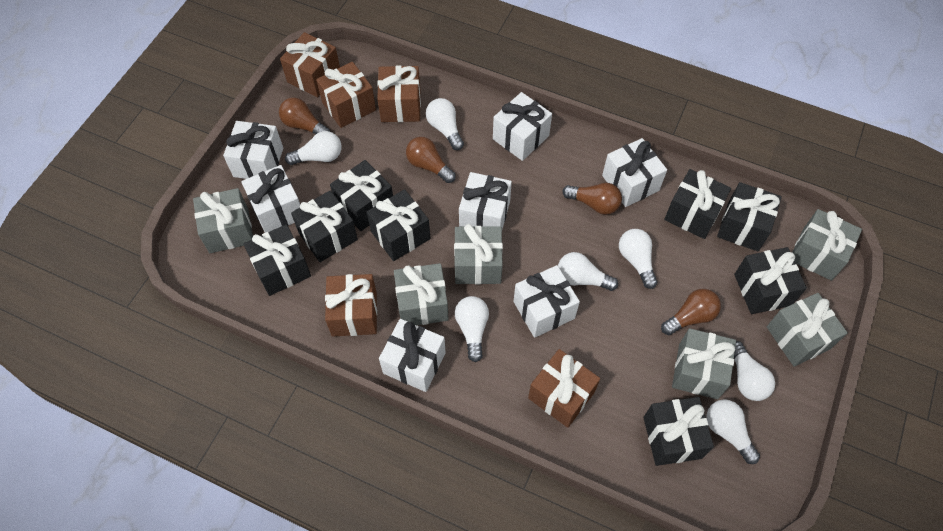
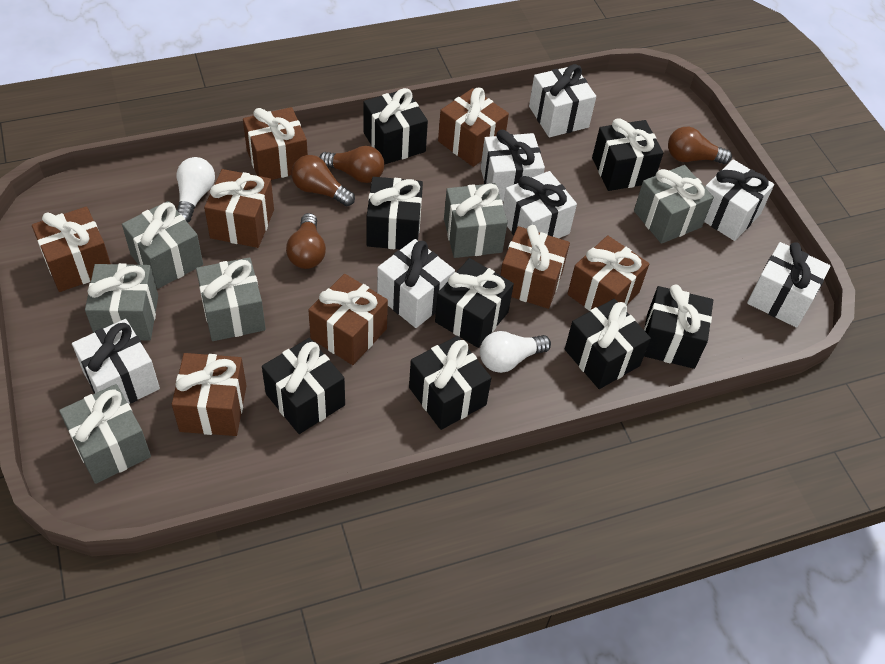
brown gift: [280,32,340,97] [316,62,376,128] [325,274,377,336] [377,65,421,122] [528,349,600,428] = 5 -> [32,207,111,292] [172,353,246,436] [204,169,274,248] [243,107,308,180] [308,274,388,365] [438,88,509,167] [500,225,570,309] [567,235,649,311] = 8
white light bulb: [285,131,341,165] [426,98,464,150] [455,296,489,362] [558,252,618,291] [619,229,658,289] [707,399,760,464] [734,341,775,401] = 7 -> [176,157,215,223] [480,331,551,373] = 2

